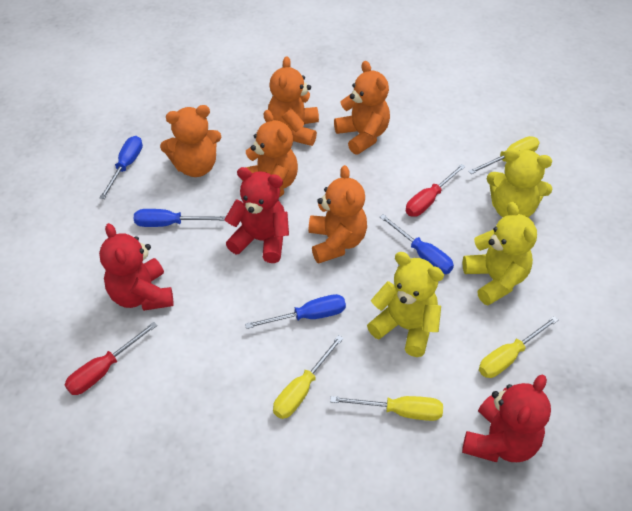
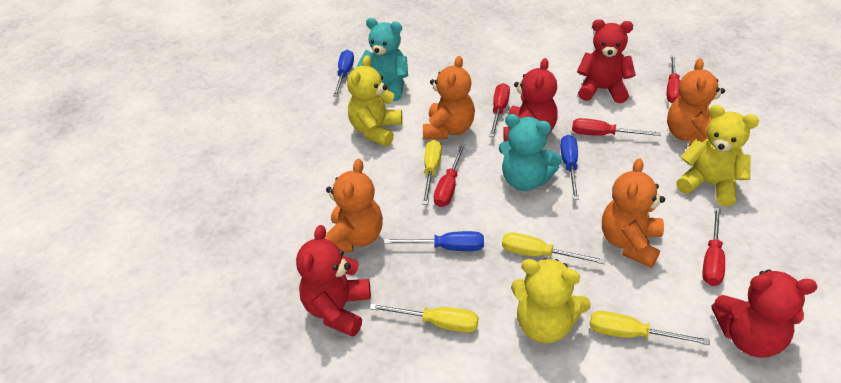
blue screwdriver: [99,136,143,199] [134,209,226,227] [245,294,346,329] [380,214,454,274] = 4 -> [333,50,354,97] [384,231,484,251] [560,135,579,200] = 3
orange teddy bear: [160,105,221,177] [242,110,298,197] [268,56,319,146] [308,165,367,264] [334,61,390,155] = 5 -> [325,159,383,253] [423,56,475,139] [602,158,665,268] [667,59,725,146] = 4
red screwdriver: [65,322,157,395] [406,164,466,217] = 2 -> [434,144,466,207] [489,83,510,137] [572,118,661,136] [667,55,681,103] [702,207,725,286] = 5
red teddy bear: [99,223,174,311] [224,167,289,263] [462,375,551,462] = 3 -> [296,225,371,337] [503,58,558,141] [577,19,636,103] [712,269,817,358] = 4
turquoise teddy bear: none = 0 -> [357,18,408,101] [499,114,562,191] = 2

